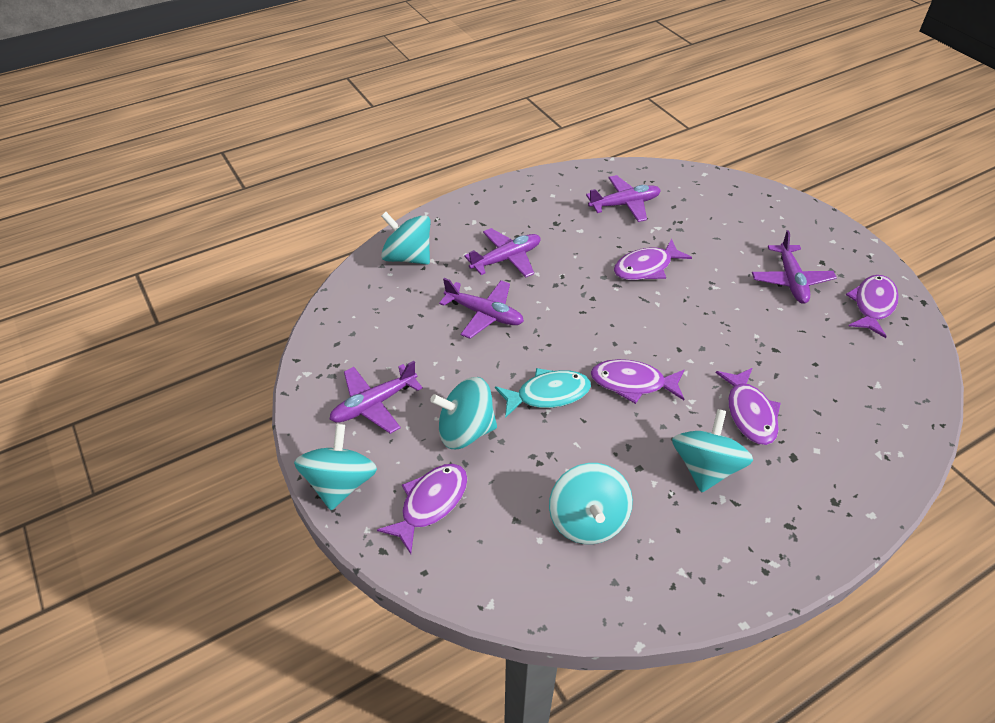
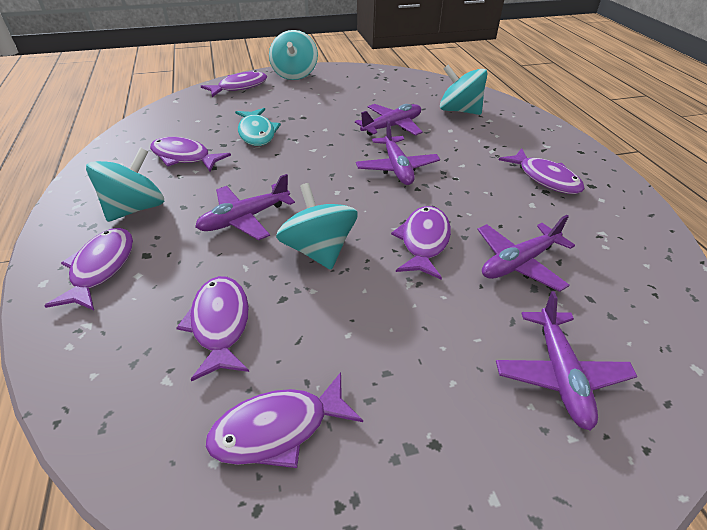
purple fish: [377,464,468,554] [591,359,684,404] [614,239,692,280] [716,368,781,445] [846,275,899,338] = 5 -> [44,228,133,310] [150,137,231,171] [176,276,249,381] [201,70,267,97] [205,372,363,468] [391,206,451,280] [499,148,585,194] = 7
turquoise spinning top: [294,424,377,510] [381,212,430,265] [430,377,497,449] [549,463,633,544] [672,409,753,493] = 5 -> [86,147,164,222] [269,30,318,80] [276,183,358,270] [440,65,488,115] = 4

